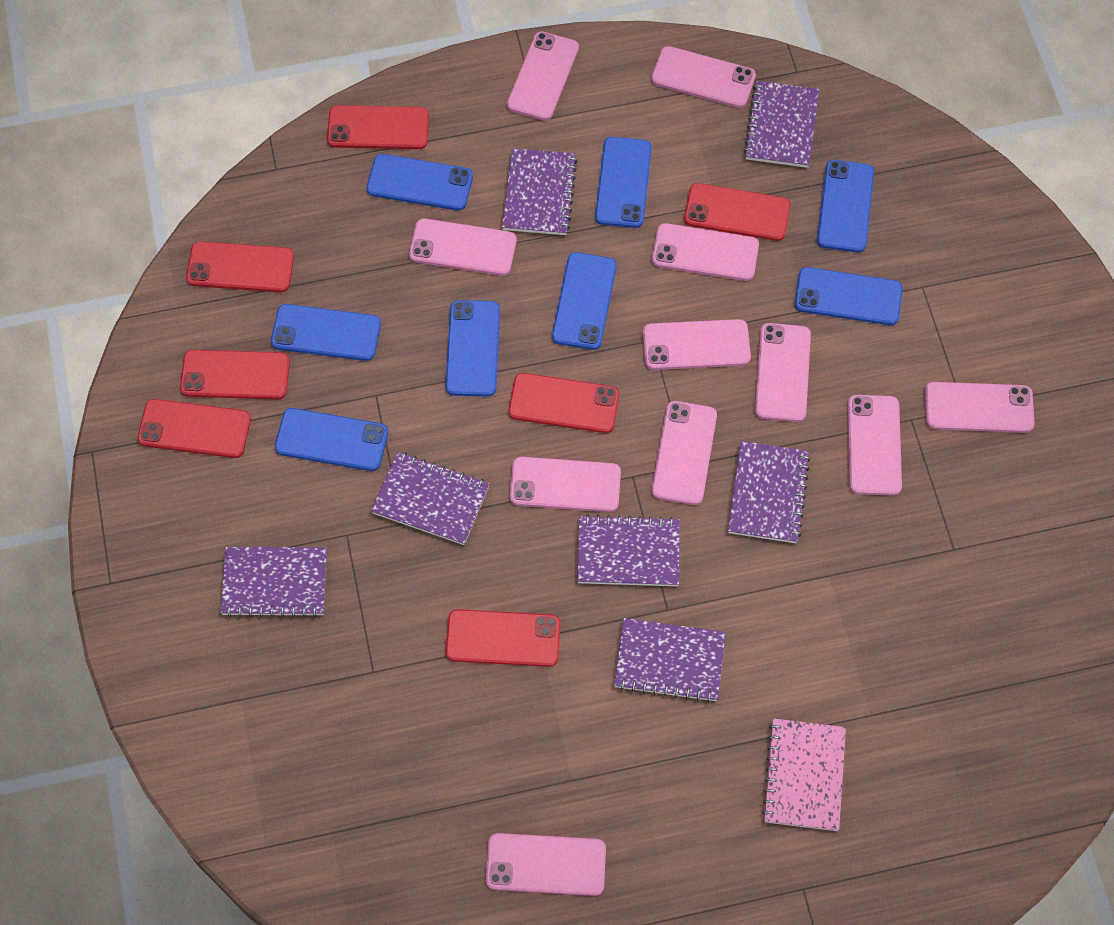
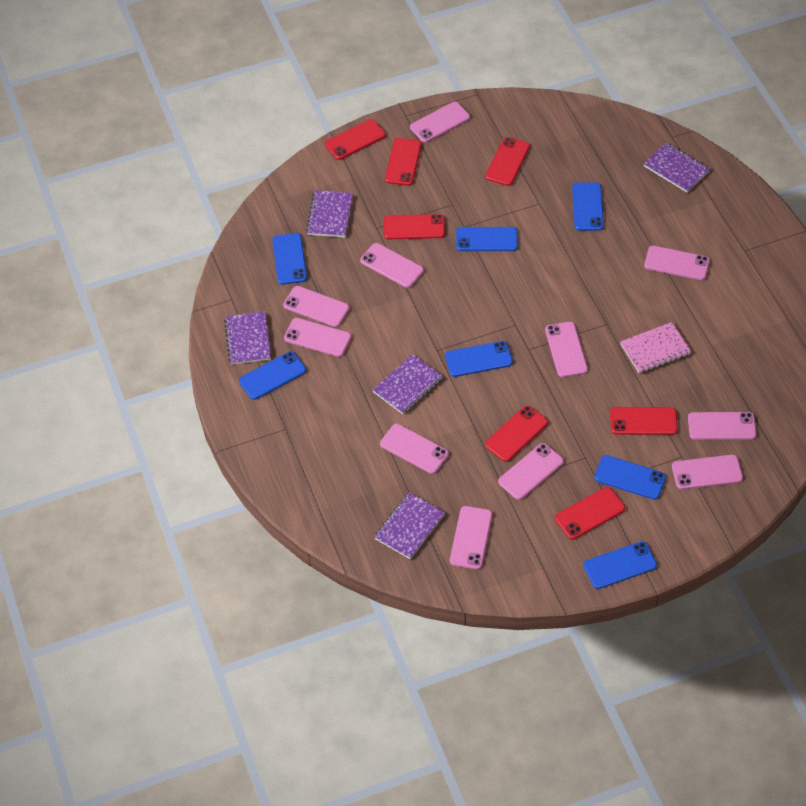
blue phone: [271,304,381,361] [275,408,388,471] [367,154,473,211] [446,300,500,396] [552,252,616,350] [595,137,652,228] [795,267,903,325] [817,160,874,253] = 8 -> [239,351,306,400] [272,233,307,285] [445,341,513,377] [456,227,518,251] [572,183,604,231] [583,541,657,589] [594,455,666,500] = 7
purple notebook: [221,547,327,617] [371,452,490,545] [502,148,578,235] [577,514,680,586] [614,618,726,702] [728,441,810,543] [744,81,819,168] = 7 -> [224,311,271,365] [306,190,353,237] [373,354,443,414] [374,492,445,559] [644,142,710,193] = 5

